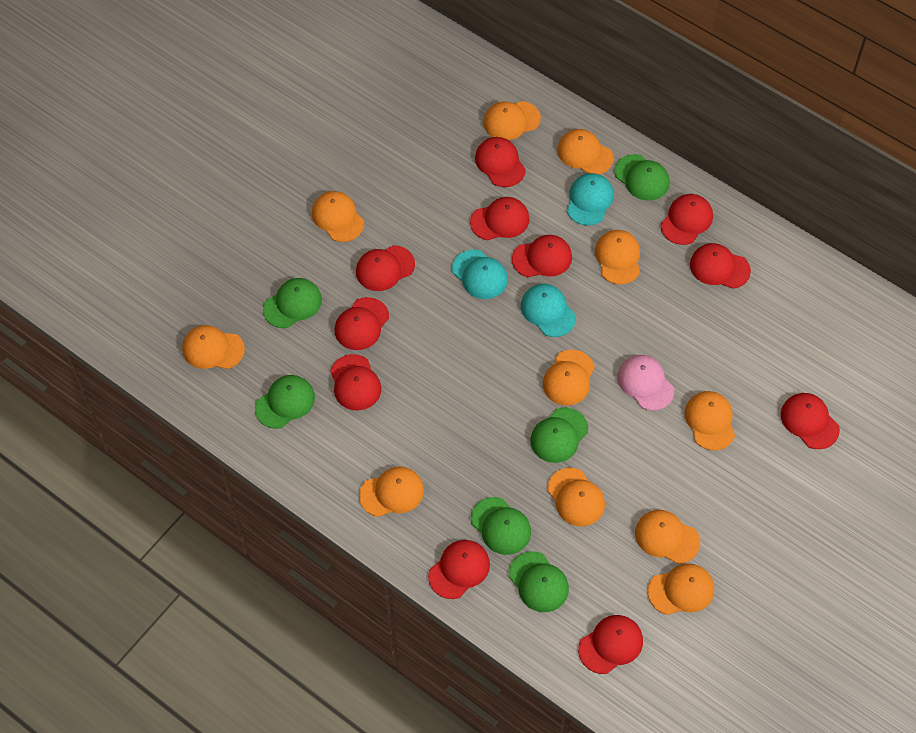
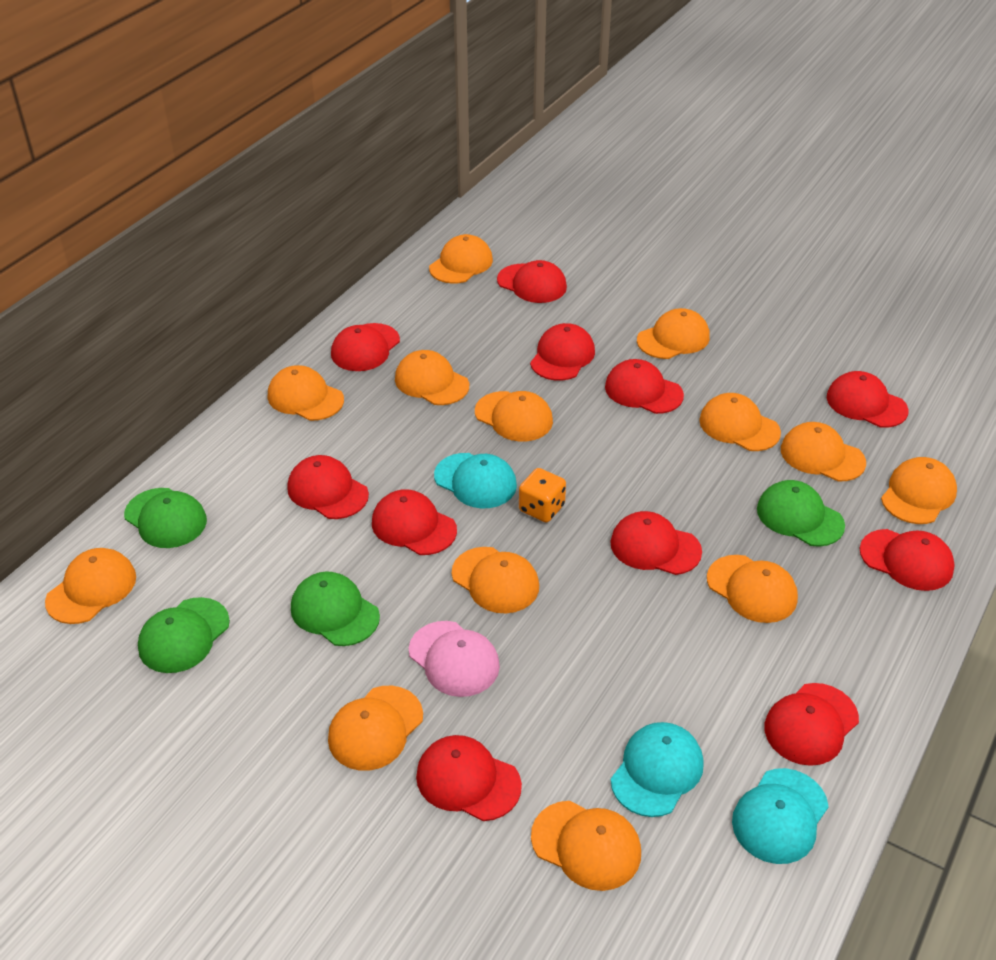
green cap: [255,375,315,429] [263,278,322,328] [471,497,531,555] [509,551,569,612] [531,408,588,463] [614,154,670,201] = 6 -> [124,488,207,548] [138,597,230,673] [291,572,380,646] [757,480,845,547] = 4
orange cap: [182,325,245,369] [312,191,364,242] [359,467,424,517] [483,101,541,140] [543,350,595,405] [547,468,605,527] [557,129,614,174] [595,230,640,284] [635,510,700,564] [647,563,714,615] [685,391,735,450] = 11 -> [45,548,136,624] [268,365,344,421] [328,686,423,771] [395,350,469,405] [429,234,493,284] [452,547,539,613] [475,391,553,442] [531,801,641,891] [637,308,710,359] [699,393,781,451] [707,555,798,623] [781,422,866,482] [881,457,957,524] = 13
orange dice: none = 0 -> [519,468,566,522] = 1

